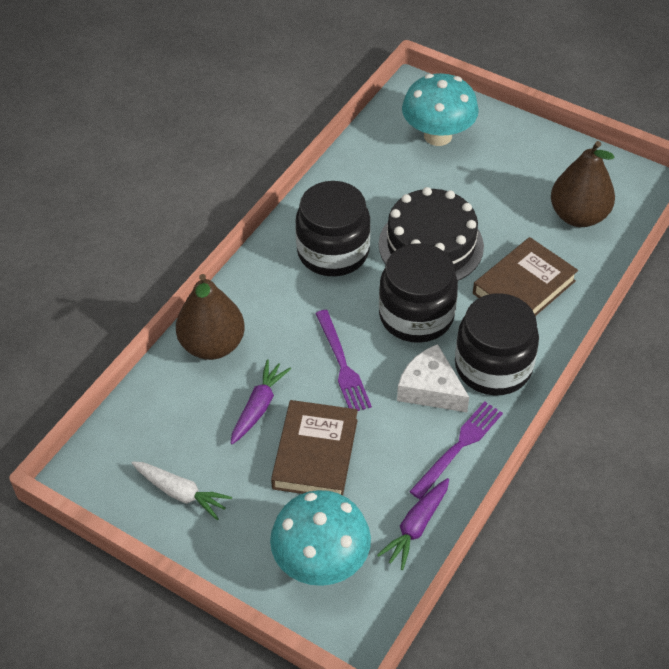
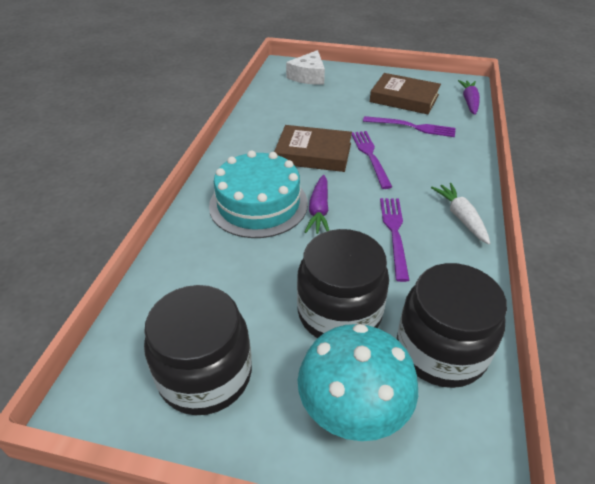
black cake: [379,187,484,281] = 1 -> none = 0
brown pear: [176,274,245,360] [551,141,615,227] = 2 -> none = 0
purple fork: [315,310,372,411] [409,401,503,499] = 2 -> [352,131,392,189] [363,116,456,137] [380,198,410,282] = 3
turquoise cake: none = 0 -> [209,150,308,238] = 1
turquoise mushroom: [270,490,371,586] [402,73,479,146] = 2 -> [298,324,418,441] = 1

